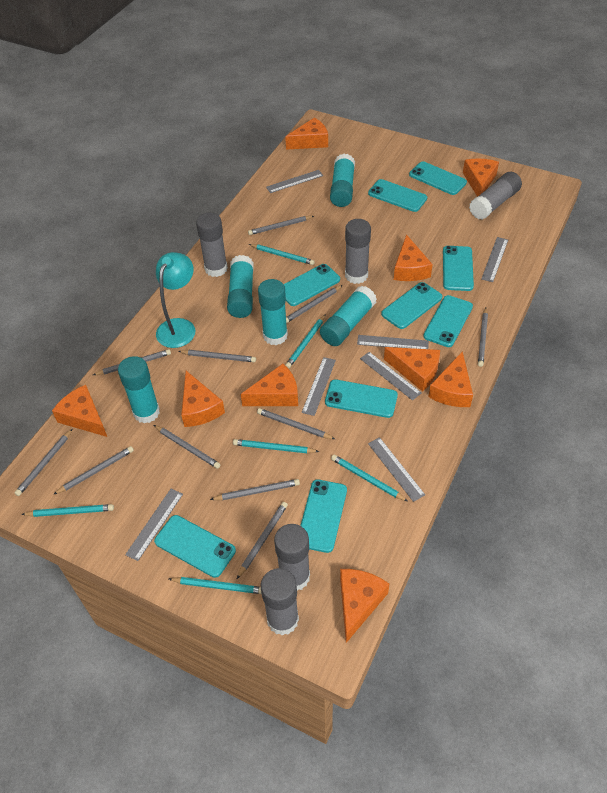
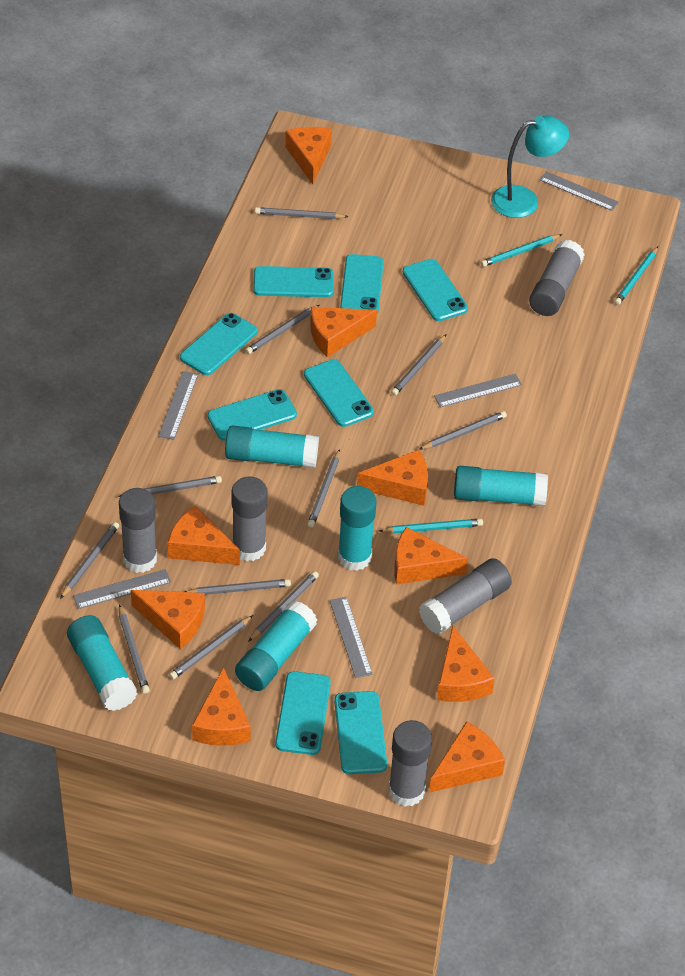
grey ruler: [125,489,183,561] [266,170,323,193] [301,357,336,416] [357,335,429,349] [360,352,421,401] [368,437,425,502] [481,237,508,282] = 7 -> [73,569,171,609] [158,371,198,440] [330,597,373,678] [434,374,522,407] [539,171,619,211] = 5
turquoise pencil: [21,504,114,517] [169,577,262,594] [233,439,319,453] [249,244,315,265] [285,314,326,368] [331,454,408,501] = 6 -> [379,518,483,534] [481,234,562,267] [614,247,658,305] = 3
turquoise phone: [154,515,236,578] [284,264,340,306] [300,479,347,553] [325,379,398,418] [368,179,427,212] [381,282,442,329] [409,161,467,195] [423,295,473,347] [443,246,474,291] = 9 -> [180,313,258,375] [208,389,297,441] [253,266,334,297] [275,671,331,755] [304,359,374,427] [334,691,387,774] [340,254,384,313] [403,259,468,321] = 8

